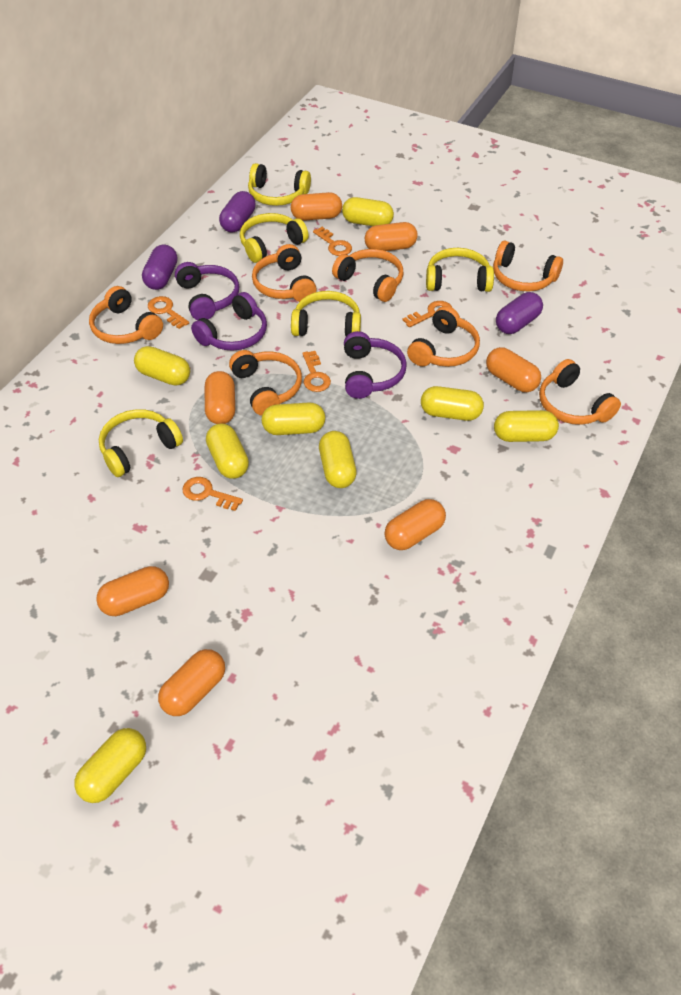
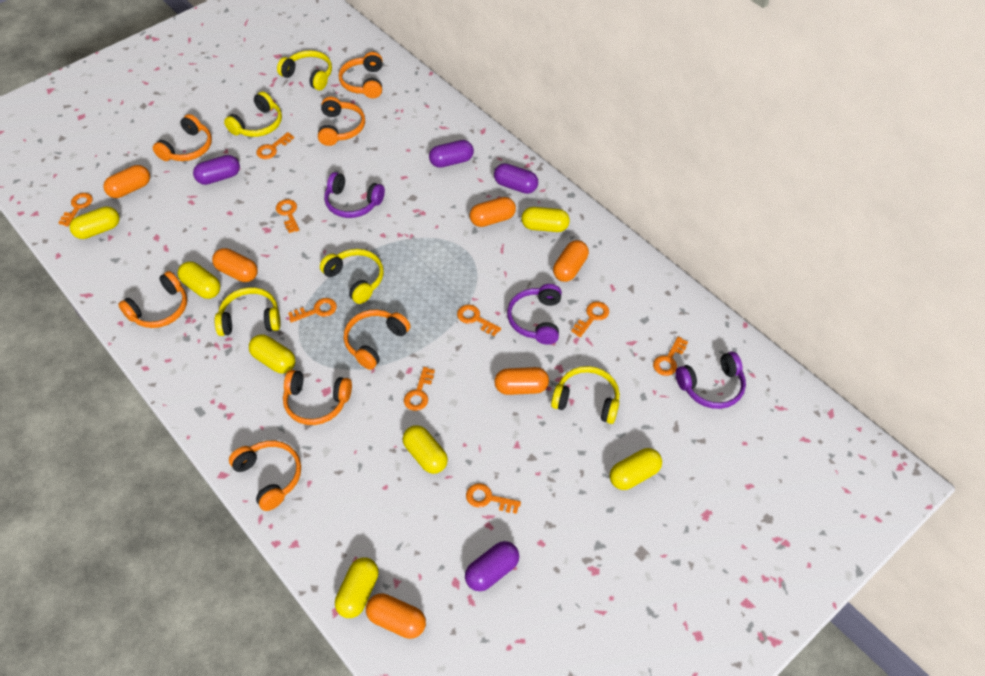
orange capsule: [96,566,169,616] [158,649,225,716] [205,371,235,424] [291,192,342,221] [365,222,418,251] [385,499,446,550] [486,347,541,392] = 7 -> [103,165,150,198] [212,248,258,282] [366,593,426,639] [470,197,516,227] [494,367,549,395] [553,240,589,282] = 6
orange key: [148,296,189,329] [182,477,243,511] [302,351,331,392] [313,227,352,256] [403,301,452,327] = 5 -> [58,193,93,227] [256,132,294,159] [276,199,299,233] [288,298,337,323] [404,367,435,411] [457,305,501,336] [466,483,521,514] [571,301,609,337] [653,337,688,376] = 9
purple capsule: [142,245,178,290] [219,191,256,233] [496,292,543,334] = 3 -> [193,155,240,185] [429,140,474,168] [465,541,519,591] [494,163,538,194] = 4
yellow capsule: [74,728,146,803] [134,346,190,386] [206,424,249,479] [262,403,325,435] [319,431,357,488] [342,197,394,226] [421,386,484,421] [494,410,559,442] = 8 -> [70,206,120,239] [178,261,221,299] [249,334,295,373] [335,557,379,618] [403,425,448,474] [521,207,570,232] [610,448,662,490] = 7

